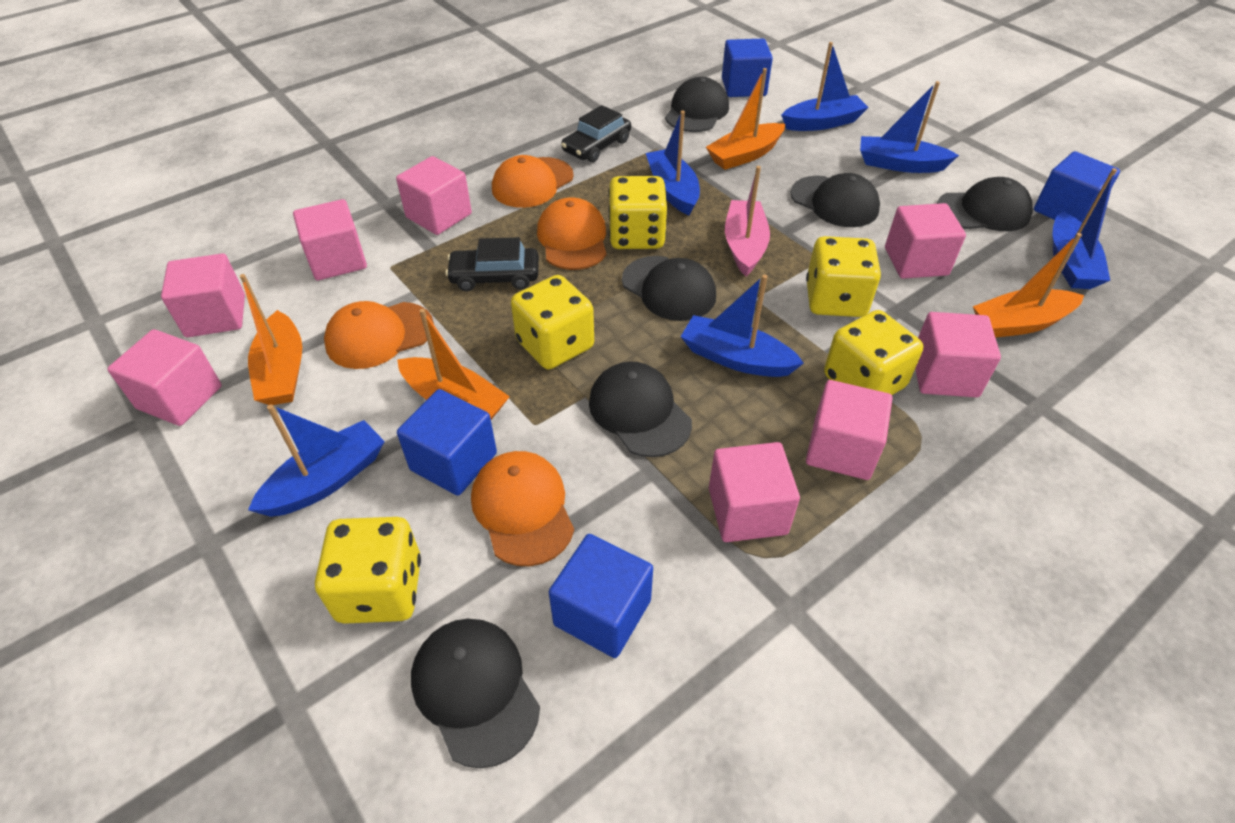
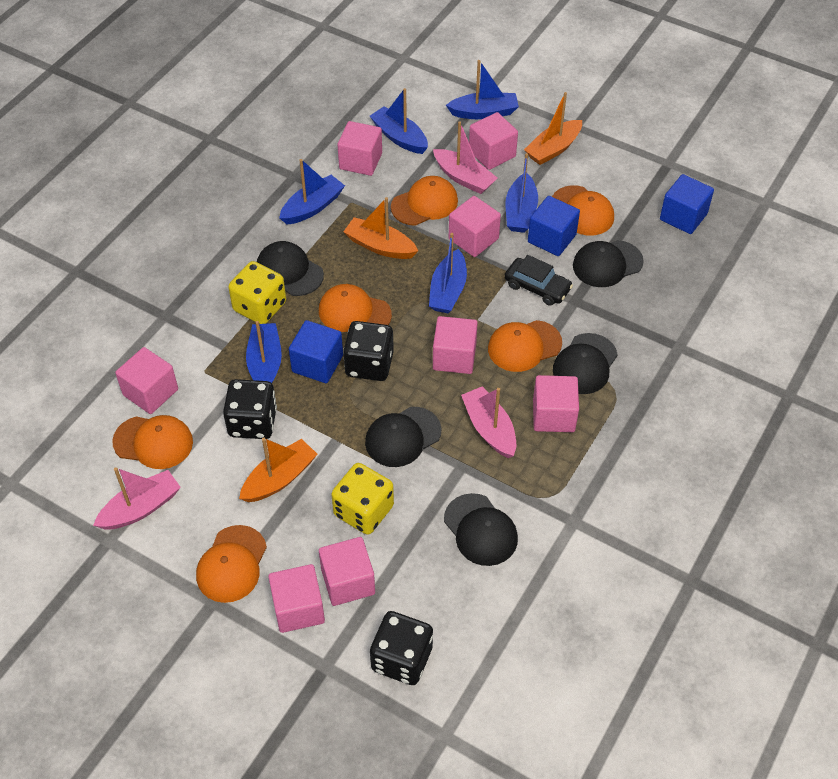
black cap: [411,619,540,768] [589,361,692,457] [622,256,716,321] [665,77,729,132] [790,173,880,227] [937,177,1033,231] = 6 -> [257,241,324,296] [365,407,441,467] [444,493,518,566] [553,333,618,394] [573,240,644,287] = 5
black car: [446,237,539,291] [561,105,631,162] = 2 -> [505,255,573,306] = 1
black dice: none = 0 -> [223,379,277,439] [343,321,394,381] [370,611,433,685] = 3
blue cube: [397,389,497,496] [549,534,653,658] [722,39,773,97] [1034,151,1120,223] = 4 -> [289,320,343,383] [528,196,580,256] [660,174,714,234] = 3
orange boat: [240,274,302,405] [397,309,510,419] [706,68,785,170] [973,233,1084,338] = 4 -> [239,438,317,502] [343,197,418,259] [524,92,582,165] = 3
orange cap: [324,301,434,369] [471,451,574,566] [492,155,574,208] [537,197,607,270] = 4 -> [112,415,193,469] [196,525,267,603] [319,284,392,332] [391,176,458,226] [488,320,562,372] [552,185,614,235] = 6
pink boat: [725,166,770,276] = 1 -> [93,467,181,530] [433,121,498,194] [461,386,516,458] = 3
yellow dice: [315,517,421,624] [511,275,594,369] [608,176,667,249] [806,236,881,317] [824,310,923,395] = 5 -> [228,261,286,324] [331,463,394,535] = 2

